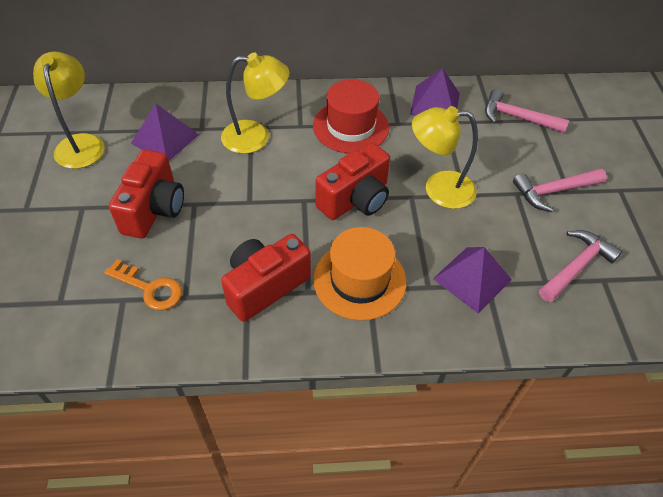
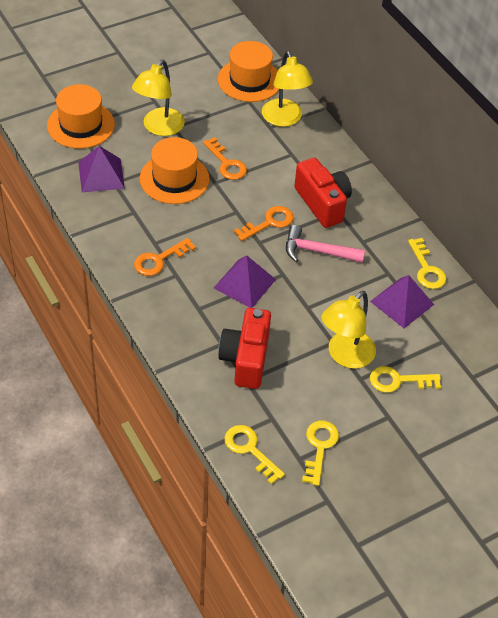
orange hat: [313,227,407,321] = 1 -> [47,84,115,149] [140,137,210,204] [218,41,279,102] = 3
orange key: [104,259,182,310] = 1 -> [134,238,196,276] [203,137,247,180] [234,206,294,241] = 3
pink hammer: [485,89,569,133] [513,168,607,212] [539,230,623,302] = 3 -> [286,225,365,263] = 1
red camera: [109,149,184,238] [221,234,311,322] [316,143,390,220] = 3 -> [218,308,271,389] [294,158,352,228] = 2
red hat: [313,79,389,154] = 1 -> none = 0
yellow key: none = 0 -> [224,425,285,484] [302,421,339,486] [370,366,441,393] [408,238,446,289] = 4

